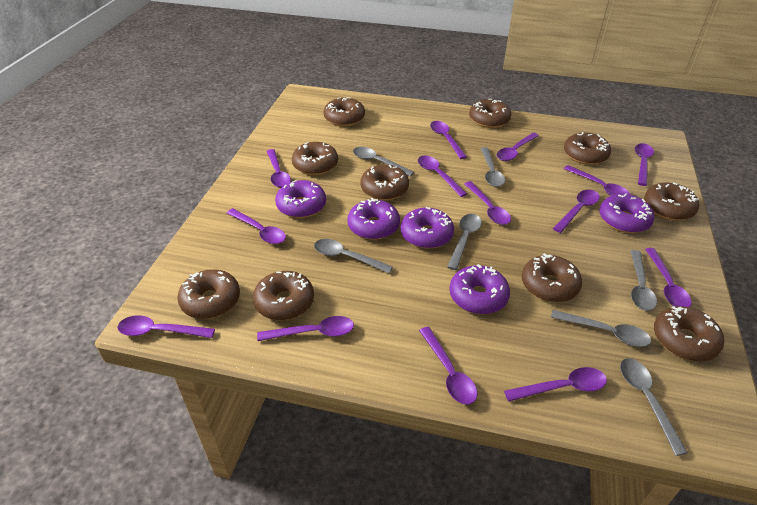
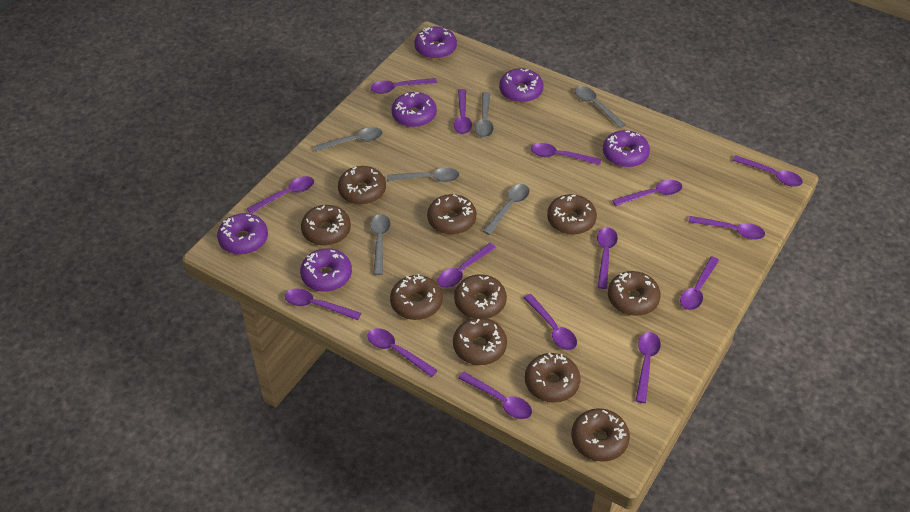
grey spoon: [314,239,393,273] [353,147,414,177] [447,214,482,270] [480,147,505,187] [551,310,651,347] [620,358,688,456] [631,250,657,311] = 7 -> [314,127,383,152] [370,214,391,275] [387,168,460,182] [475,92,494,137] [483,184,530,235] [575,86,626,128] = 6
purple donut: [275,180,326,218] [347,198,400,240] [401,207,454,249] [449,264,510,314] [599,193,655,233] = 5 -> [217,213,268,255] [300,248,352,292] [392,92,437,127] [414,27,457,59] [499,68,544,103] [603,130,650,167] = 6
purple spoon: [117,315,215,338] [227,208,286,244] [257,316,354,341] [267,149,291,188] [418,156,467,197] [419,327,478,405] [430,121,467,159] [464,181,511,225] [497,133,539,161] [504,367,607,402] [553,190,600,233] [564,165,631,196] [635,143,654,186] [645,248,691,307] = 14 -> [247,176,314,214] [285,289,361,320] [367,328,438,377] [370,78,437,94] [437,243,496,288] [454,89,472,134] [458,372,532,419] [524,294,577,350] [531,143,601,165] [597,227,618,289] [612,180,682,206] [636,332,661,403] [680,256,719,310] [688,216,765,240] [732,155,803,187] = 15

